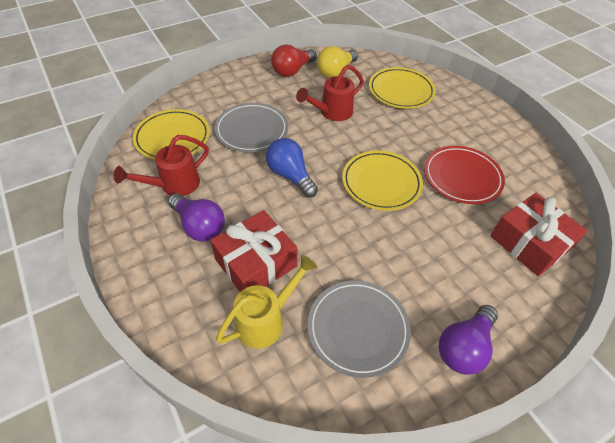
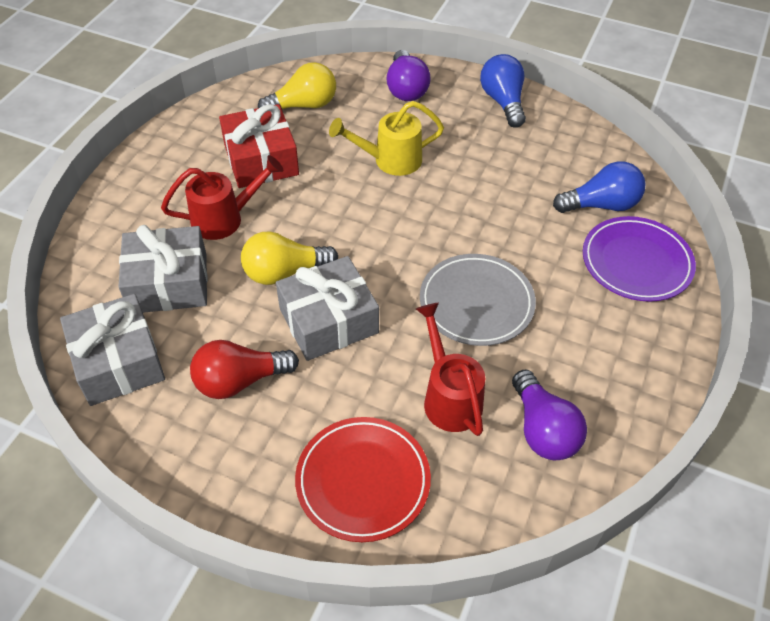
blue light bulb: [266,138,318,198] = 1 -> [480,54,526,128] [553,161,645,213] = 2
grey gift: none = 0 -> [60,294,165,406] [118,225,208,313] [276,256,379,361] = 3
grey plate: [214,103,288,152] [308,280,411,378] = 2 -> [420,254,536,346] = 1
purple plate: none = 0 -> [583,216,696,302] = 1
red gift: [210,210,297,292] [490,193,587,276] = 2 -> [219,104,299,188] = 1
yellow light bulb: [317,46,358,78] = 1 -> [241,231,338,285] [258,62,336,109] = 2
yellow plate: [133,109,210,160] [342,151,423,211] [369,67,436,109] = 3 -> none = 0

